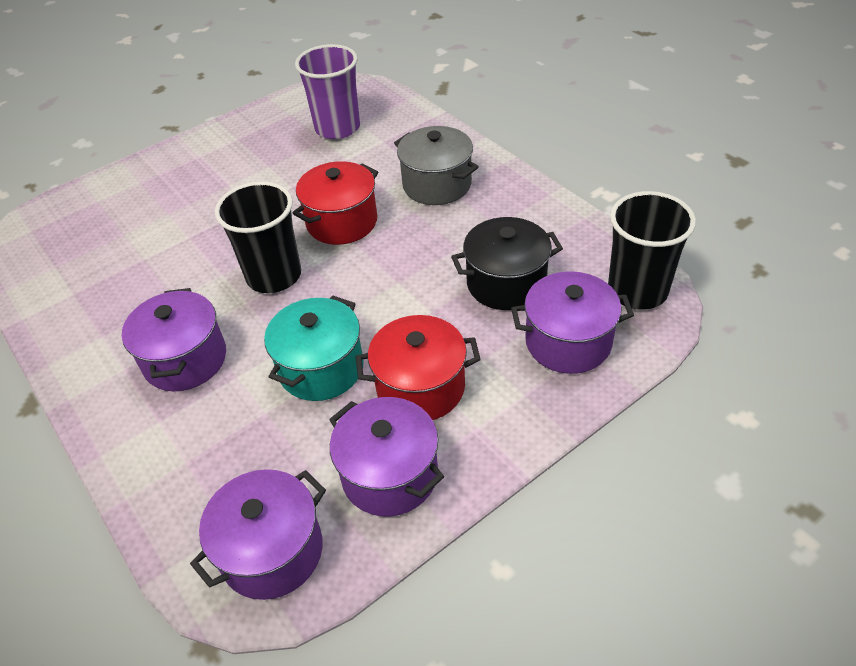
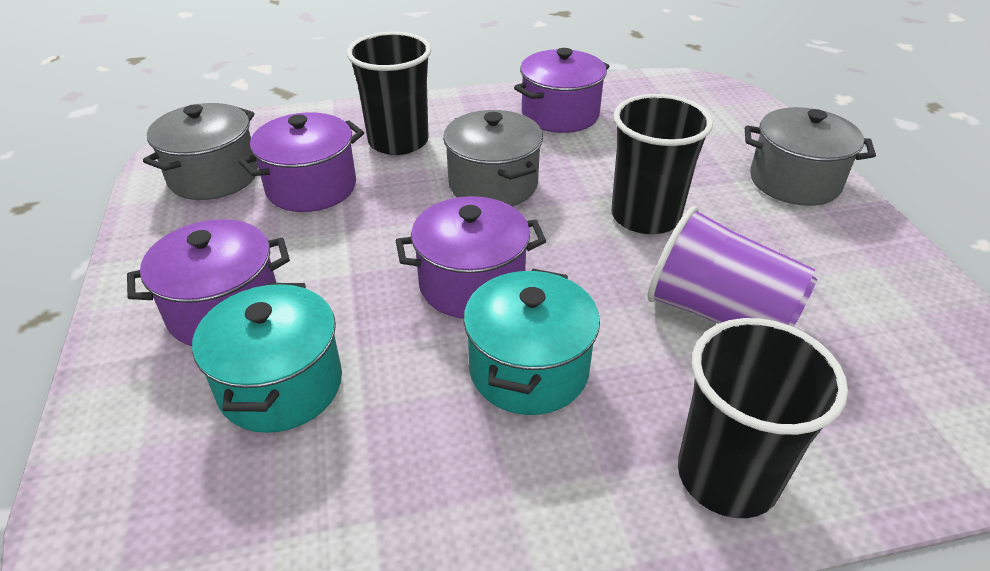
black cup: [215,181,301,293] [608,191,696,310] = 2 -> [347,32,431,155] [611,94,713,234] [678,318,848,518] = 3
black pot: [451,217,563,310] = 1 -> none = 0
grey pot: [394,126,479,205] = 1 -> [143,103,258,200] [443,110,543,206] [745,107,876,206] = 3
red pot: [293,161,378,245] [356,315,481,420] = 2 -> none = 0
turquoise pot: [264,296,364,401] = 1 -> [192,283,342,433] [463,269,600,415] = 2

